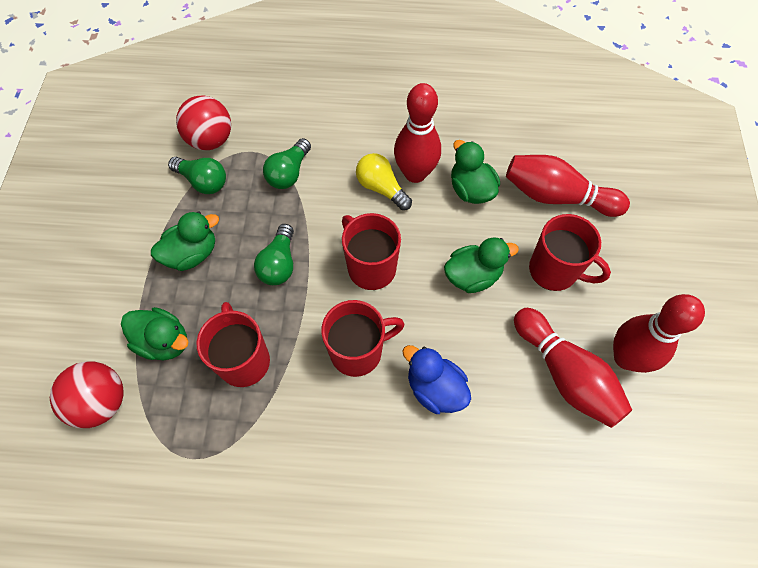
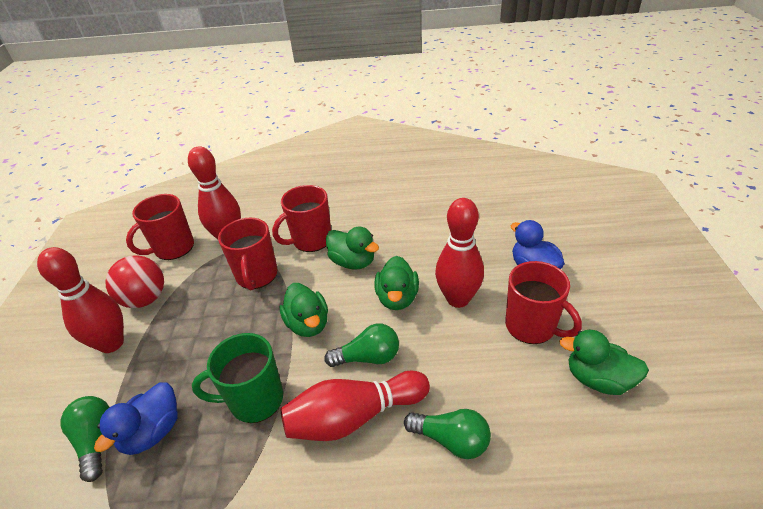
blue duck: [402,345,471,414] = 1 -> [94,382,178,455] [511,220,565,269] = 2
green mug: none = 0 -> [192,333,283,423] = 1
red ball: [50,361,124,428] [176,95,231,150] = 2 -> [105,255,164,308] = 1
yellow light bulb: [356,153,412,210] = 1 -> none = 0

